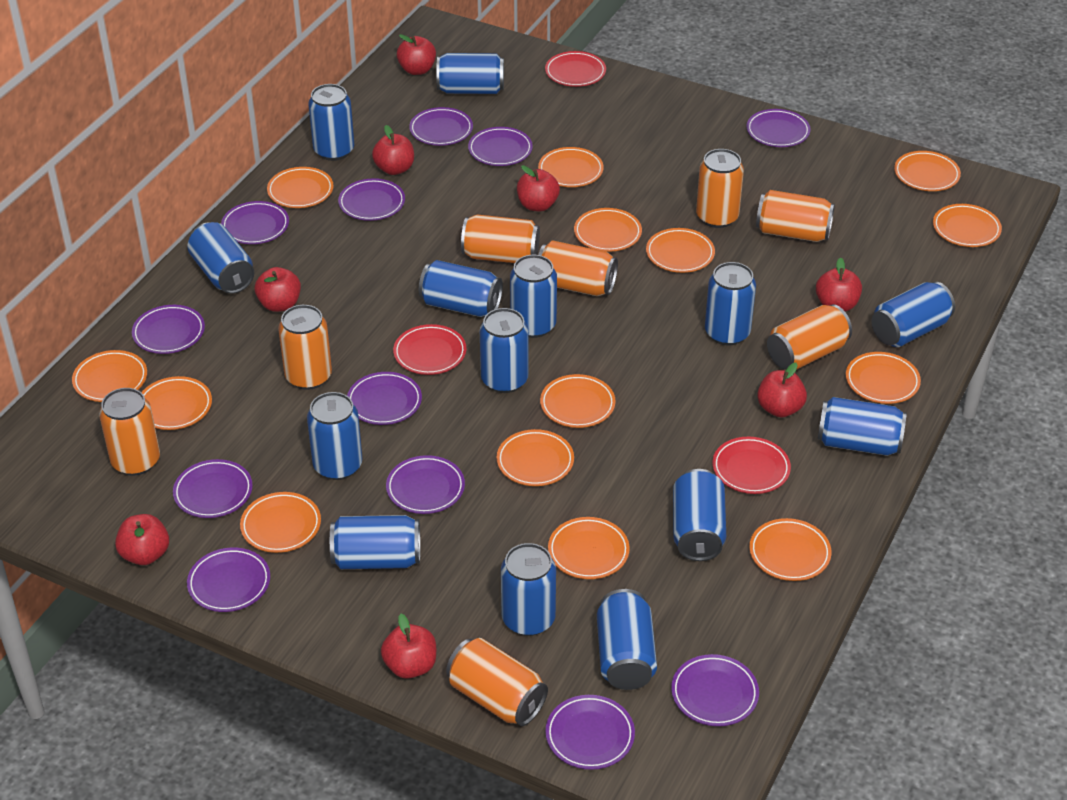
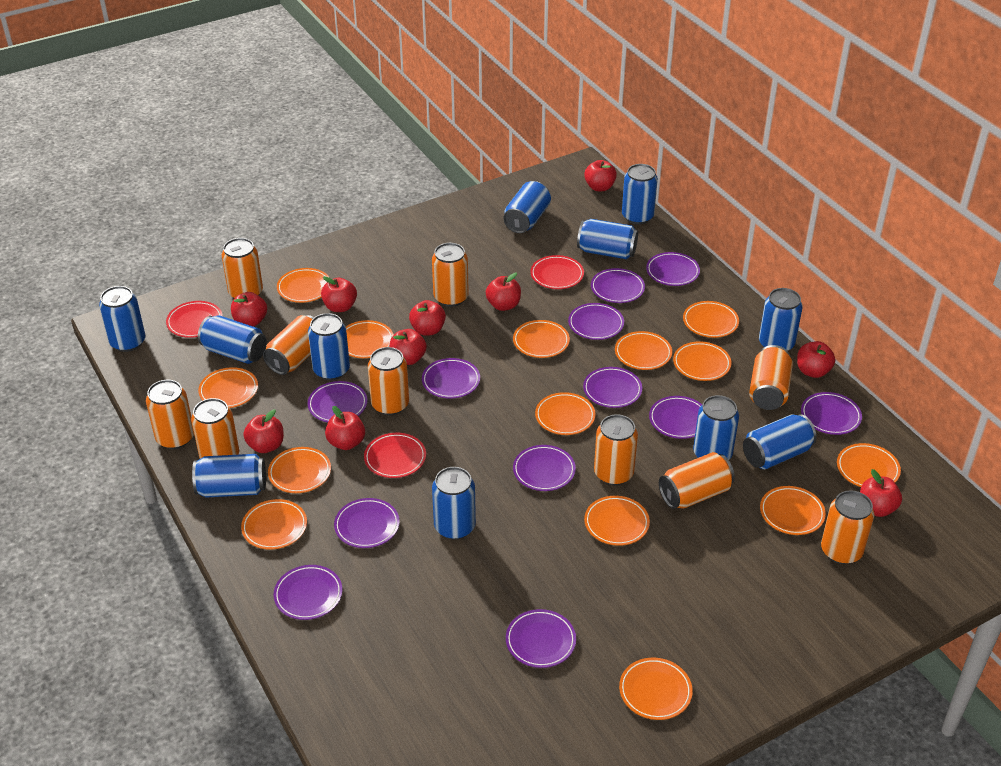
blue can: [187,222,254,294] [307,392,362,480] [308,84,354,161] [330,515,420,569] [419,260,503,317] [436,53,504,94] [480,308,528,393] [501,543,556,636] [510,255,557,338] [597,589,657,690] [673,469,726,561] [705,262,756,346] [818,397,907,456] [872,282,955,347] = 14 -> [99,286,145,352] [192,454,266,498] [198,315,266,364] [308,313,350,380] [432,467,476,540] [504,181,551,233] [577,219,638,259] [622,164,658,224] [693,395,739,460] [743,414,817,469] [759,288,803,351] = 11
orange can: [99,388,160,476] [278,305,332,390] [446,638,548,726] [461,214,540,263] [538,241,618,296] [696,149,744,228] [756,190,835,242] [767,304,852,370] = 8 -> [146,380,194,449] [191,398,239,459] [222,238,263,298] [263,315,314,375] [368,347,409,415] [432,243,469,307] [594,414,638,485] [659,452,735,509] [749,345,793,410] [821,490,874,564] = 10
red apple: [115,514,169,565] [255,267,301,312] [372,125,414,175] [381,614,436,679] [397,34,436,75] [517,165,560,211] [757,362,807,418] [816,257,862,312] = 8 -> [231,292,267,327] [243,409,284,453] [321,276,357,312] [325,406,365,450] [390,329,427,365] [409,300,446,336] [486,273,521,311] [584,160,617,191] [797,341,835,378] [860,469,902,517] = 10

